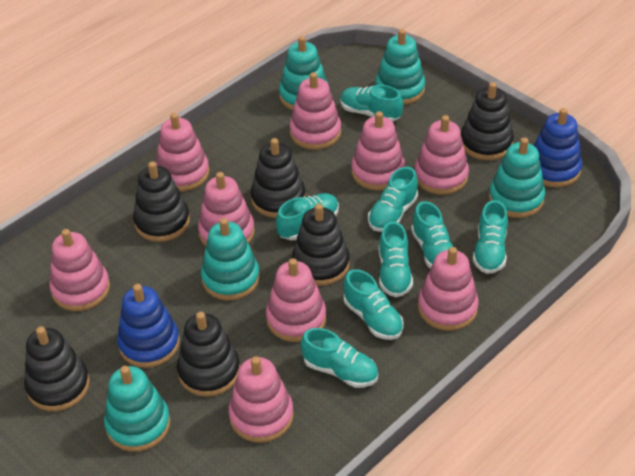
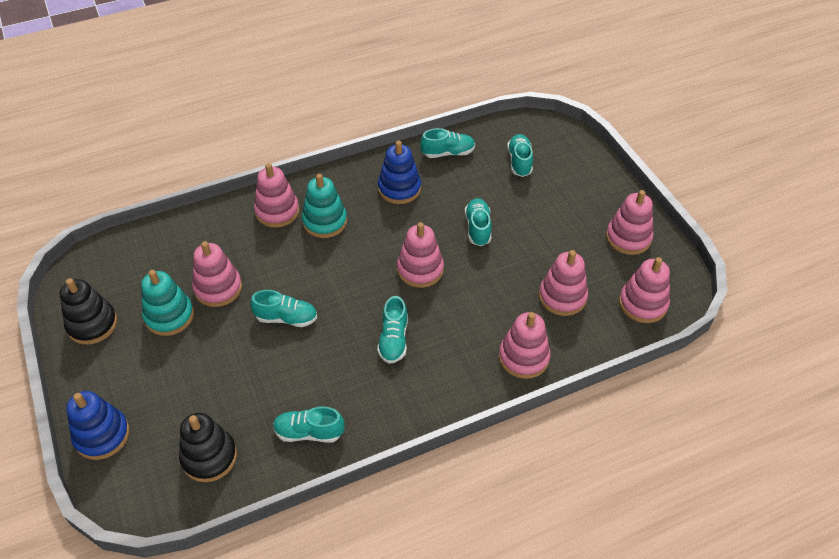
black stacking toy: [24,326,90,411] [133,161,190,242] [177,312,240,397] [251,138,306,218] [292,204,350,286] [461,82,514,160] = 6 -> [60,278,117,345] [179,413,237,482] = 2
pink stacking toy: [49,229,110,311] [156,113,209,191] [198,172,255,246] [228,356,294,443] [266,258,326,342] [289,72,341,150] [351,111,405,190] [415,115,469,195] [418,247,479,331] = 9 -> [192,241,242,307] [254,163,299,228] [397,222,444,288] [499,312,551,379] [539,250,588,316] [606,190,653,255] [619,257,670,323] = 7
turquoise shoe: [276,193,339,240] [301,328,378,388] [340,85,403,122] [343,269,404,340] [368,167,418,232] [379,221,413,297] [411,201,453,268] [473,200,508,274] = 8 -> [250,290,317,327] [273,406,345,442] [377,296,408,364] [420,128,475,158] [465,198,491,246] [507,134,533,177] = 6
turquoise stacking toy: [104,366,171,452] [201,218,260,300] [279,36,328,110] [375,29,425,105] [489,138,545,218] = 5 -> [141,270,194,336] [302,174,347,238] = 2

